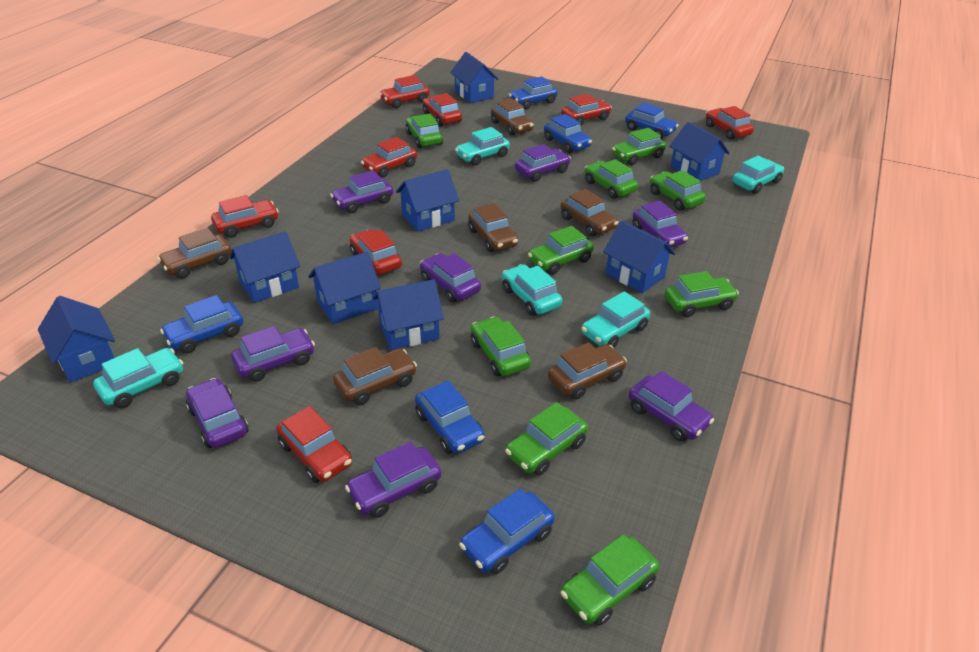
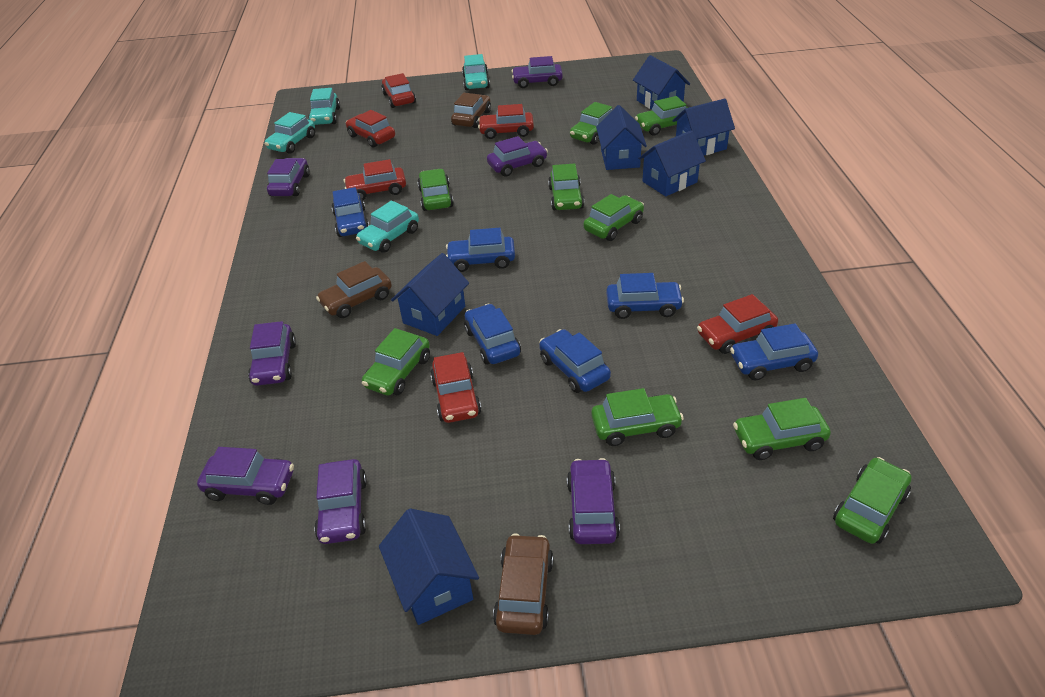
blue house: [38,296,115,383] [229,232,300,303] [308,252,381,324] [373,279,444,350] [396,169,459,232] [450,52,499,103] [603,221,675,293] [669,122,730,181] = 8 -> [379,508,479,625] [391,253,469,336] [596,105,647,170] [633,55,690,110] [638,130,706,196] [672,99,735,155] = 6
brown car: [158,228,232,279] [333,347,417,405] [468,203,518,252] [491,98,534,136] [548,342,627,400] [561,189,618,236] = 6 -> [316,261,392,318] [451,93,491,128] [493,533,554,635] = 3
purple car: [186,378,249,448] [231,326,315,382] [330,170,393,213] [345,442,441,518] [420,253,481,303] [515,144,571,182] [629,371,714,441] [633,201,688,247] = 8 -> [197,447,294,505] [248,321,296,386] [267,158,310,196] [314,459,367,544] [487,136,548,176] [511,56,563,88] [567,458,620,544] = 7
red car: [211,195,279,238] [277,406,352,483] [350,229,402,275] [361,137,417,178] [379,75,430,108] [423,93,462,126] [561,94,612,126] [706,106,754,140] = 8 -> [344,159,406,200] [346,110,395,147] [381,73,416,108] [430,352,481,423] [478,104,534,139] [697,294,778,354] = 6
turquoise car: [93,348,183,408] [455,127,510,166] [502,264,562,316] [581,291,650,348] [732,156,784,194] = 5 -> [265,112,315,154] [308,88,340,125] [356,201,419,253] [462,54,490,90] = 4

